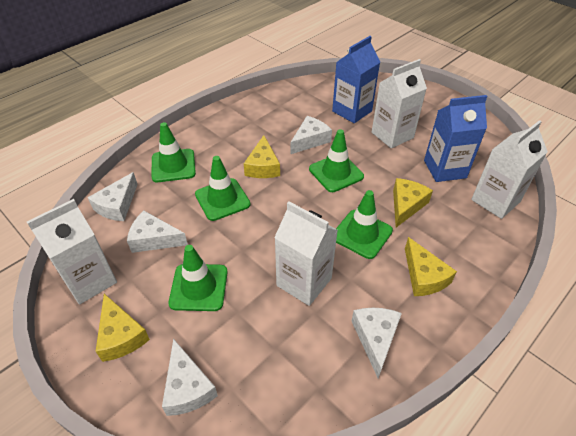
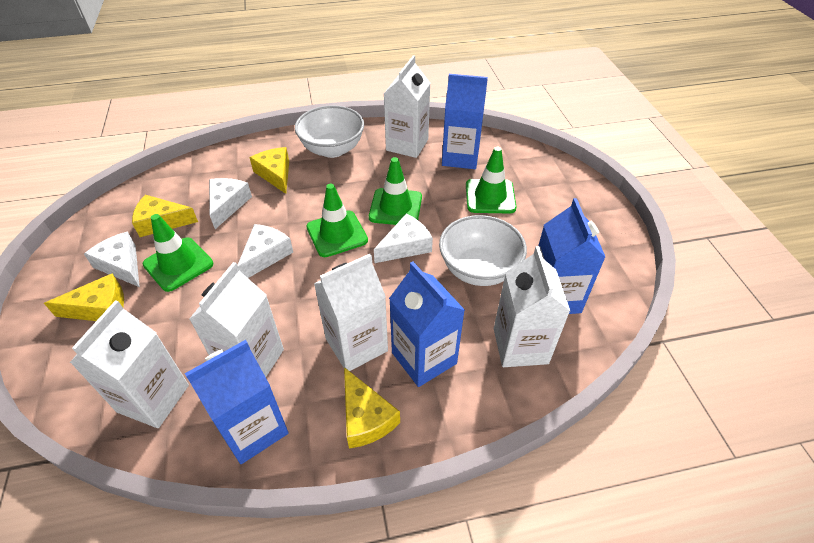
blue carton: [332,36,380,123] [424,95,487,182] = 2 -> [185,340,289,464] [389,262,465,387] [442,74,488,169] [538,198,606,314] = 4
green traffic cone: [151,122,196,182] [168,245,228,311] [195,156,251,221] [309,129,364,192] [336,190,393,259] = 5 -> [143,214,213,292] [307,184,368,257] [369,157,422,225] [466,147,516,214] = 4
white bowl: none = 0 -> [295,105,364,158] [439,215,527,286] = 2
white carton: [27,199,117,305] [274,201,338,306] [372,59,427,148] [471,120,548,219] = 4 -> [69,300,189,428] [189,262,284,377] [314,254,388,371] [384,55,430,158] [494,246,570,367] = 5
white cheese: [88,172,138,221] [127,211,188,253] [162,339,218,416] [290,116,332,154] [352,308,402,378] = 5 -> [84,231,140,287] [209,178,252,229] [237,224,293,278] [374,214,433,263] = 4

